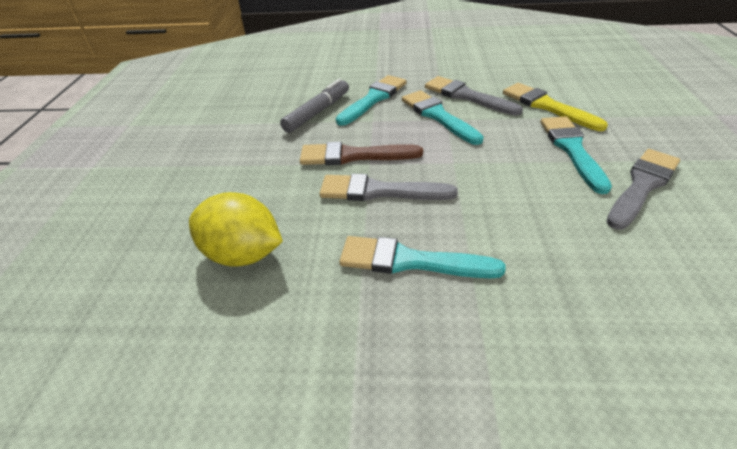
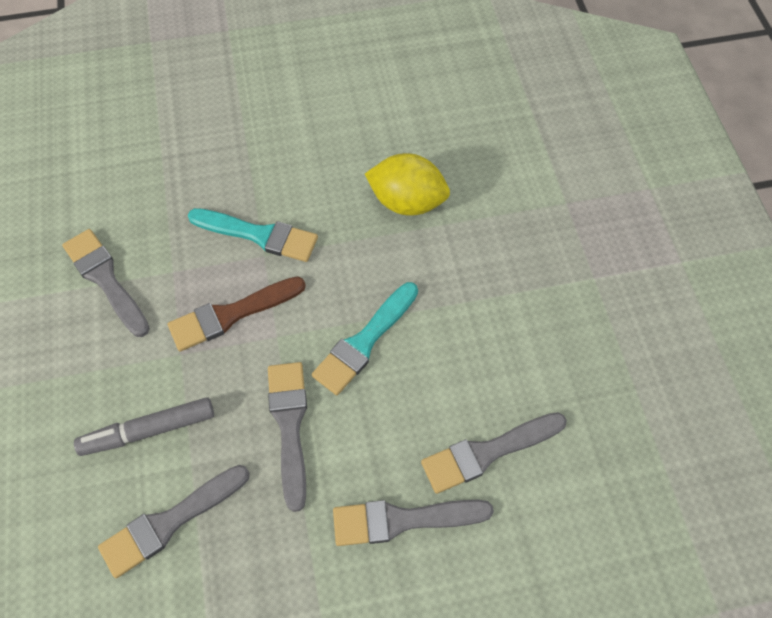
grey brush: [319,174,458,201] [425,76,523,116] [606,149,680,230] = 3 -> [62,229,150,337] [98,465,250,578] [268,362,307,512] [333,500,494,546] [421,412,567,494] = 5
turquoise brush: [336,75,407,126] [339,236,506,278] [402,90,484,145] [540,116,612,194] = 4 -> [188,208,318,262] [311,282,418,395] = 2
yellow brush: [503,83,608,131] = 1 -> none = 0

